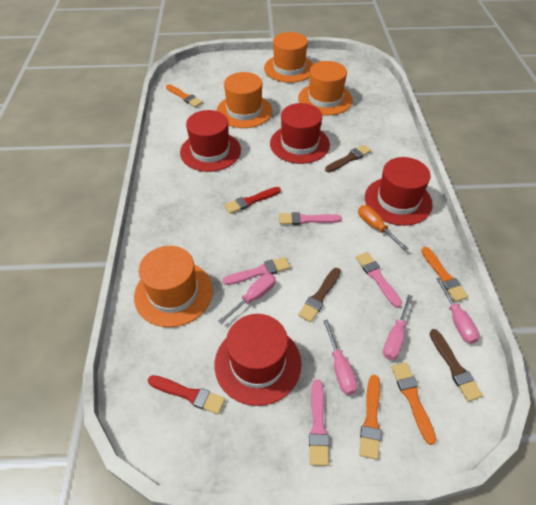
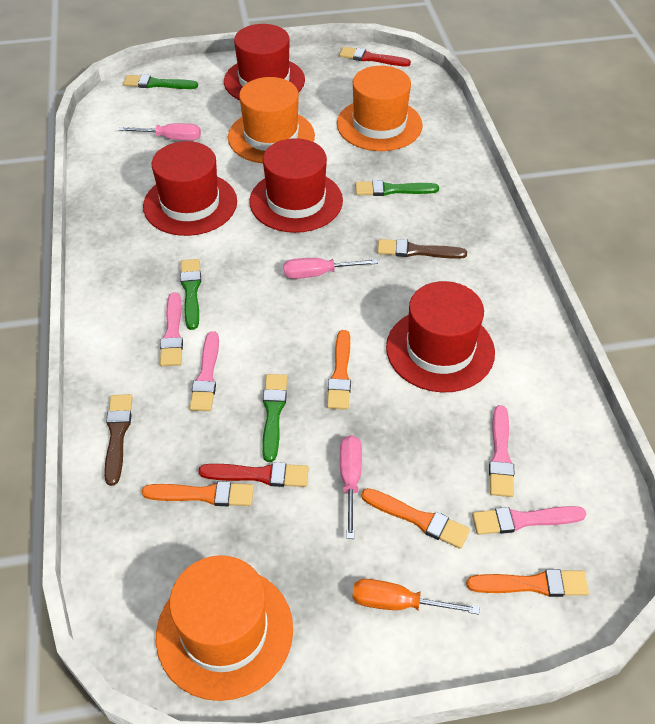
brown brush: [298,268,341,322] [325,144,371,172] [429,329,483,402] = 3 -> [104,394,133,486] [377,239,467,259] = 2
green brush: none = 0 -> [123,75,198,89] [180,259,201,330] [262,374,287,462] [355,180,439,196] = 4
orange hat: [134,246,213,327] [217,72,272,128] [264,32,313,83] [298,61,353,116] = 4 -> [156,555,293,701] [228,77,315,164] [337,66,423,151] = 3
pink screwdriver: [218,274,276,324] [323,319,358,395] [383,295,413,360] [436,278,479,344] = 4 -> [119,123,201,141] [283,258,378,279] [340,435,362,539] = 3

